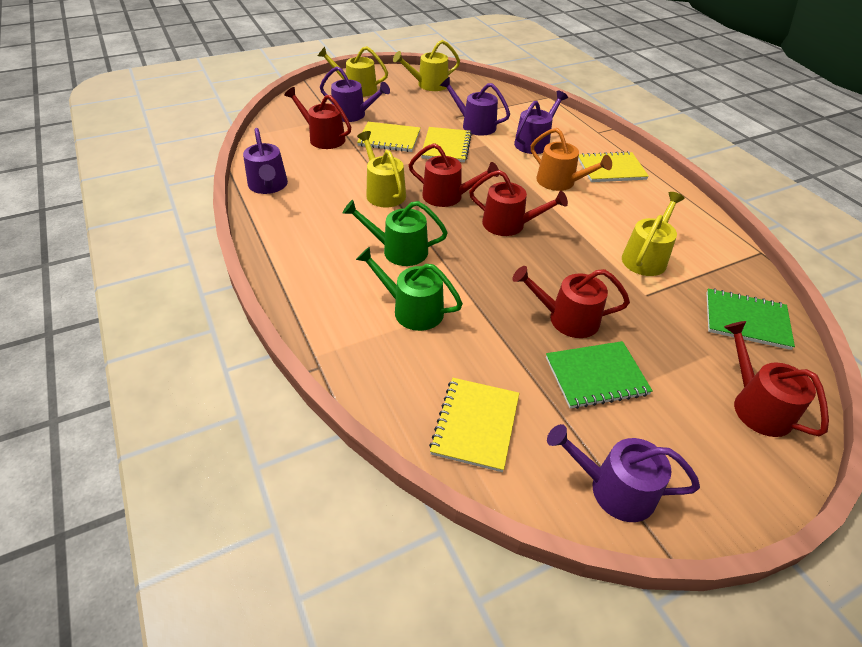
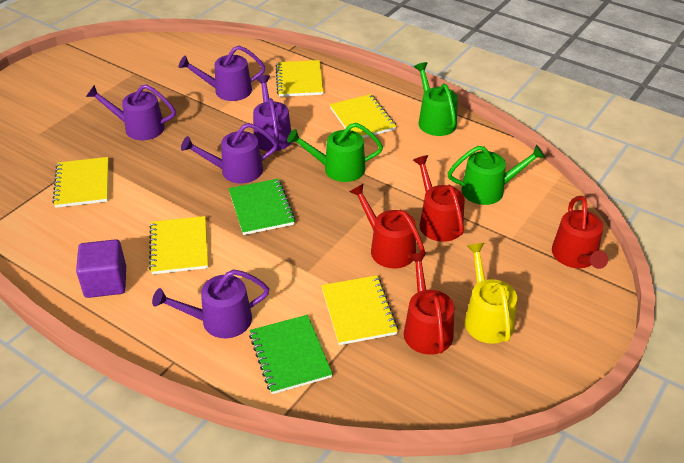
green watering can: [343,200,448,266] [356,247,463,331] = 2 -> [287,123,383,182] [414,62,458,136] [448,145,545,205] = 3
orange watering can: [531,128,612,191] = 1 -> none = 0
purple cube: none = 0 -> [76,239,126,298] = 1
red watering can: [284,87,351,149] [409,143,499,207] [469,170,568,236] [512,266,630,338] [724,321,829,437] = 5 -> [349,183,425,269] [404,252,454,355] [413,155,465,242] [552,196,608,269] = 4
yellow notebook: [357,122,420,152] [421,127,472,162] [429,378,519,472] [578,151,649,182] = 4 -> [52,157,109,208] [149,216,208,274] [276,60,323,97] [321,275,398,345] [330,94,396,138] = 5
yellow watering can: [318,46,388,97] [357,131,406,208] [393,40,460,91] [622,192,685,276] = 4 -> [465,243,517,344] = 1

